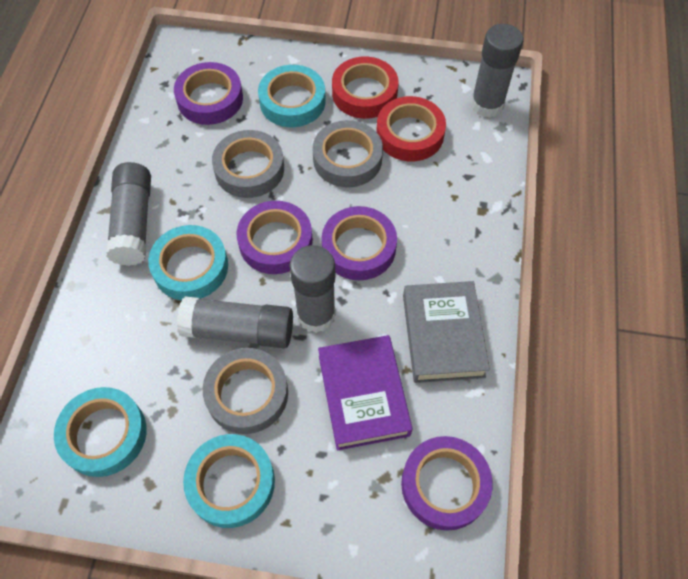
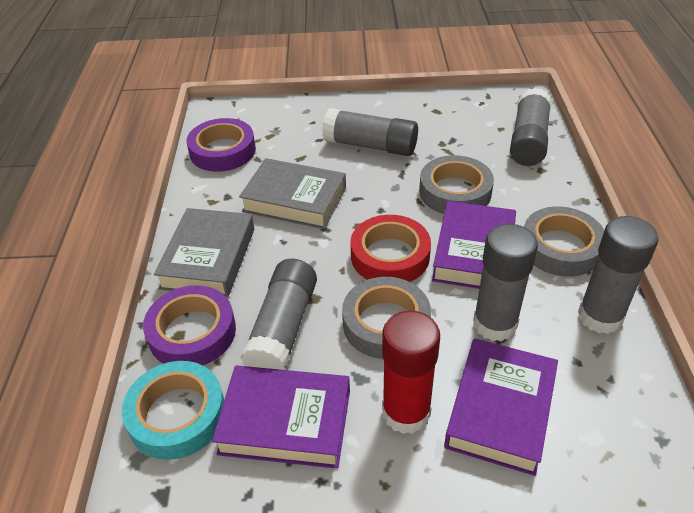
grey book: [403,281,490,383] = 1 -> [154,208,254,297] [239,158,346,229] = 2
grey glue stick: [106,162,151,266] [177,296,293,348] [289,245,336,333] [471,24,523,118] = 4 -> [240,259,317,370] [322,108,418,156] [473,224,538,342] [510,88,551,166] [578,216,658,334] = 5
purple book: [318,335,413,450] = 1 -> [212,366,350,469] [432,201,516,289] [444,338,558,476] = 3
purple tape: [174,62,243,125] [236,201,313,274] [322,206,397,280] [401,436,493,531] = 4 -> [143,285,236,365] [187,118,256,172] = 2
red glue stick: none = 0 -> [382,311,440,434] = 1
red tape: [332,57,399,119] [376,96,446,161] = 2 -> [350,215,431,282] = 1
turquoise tape: [54,387,147,477] [148,225,228,300] [183,434,275,528] [258,65,326,127] = 4 -> [122,361,224,460] = 1

